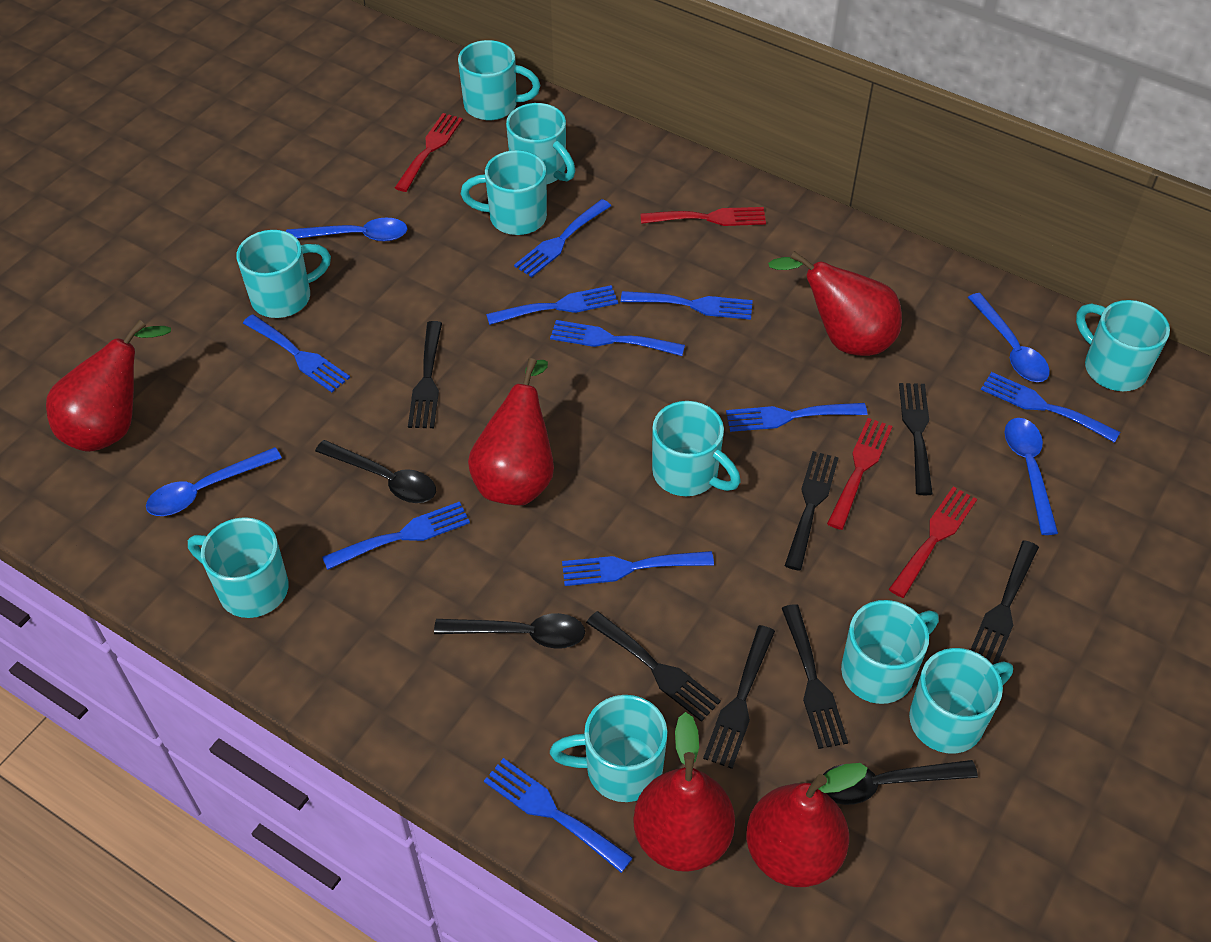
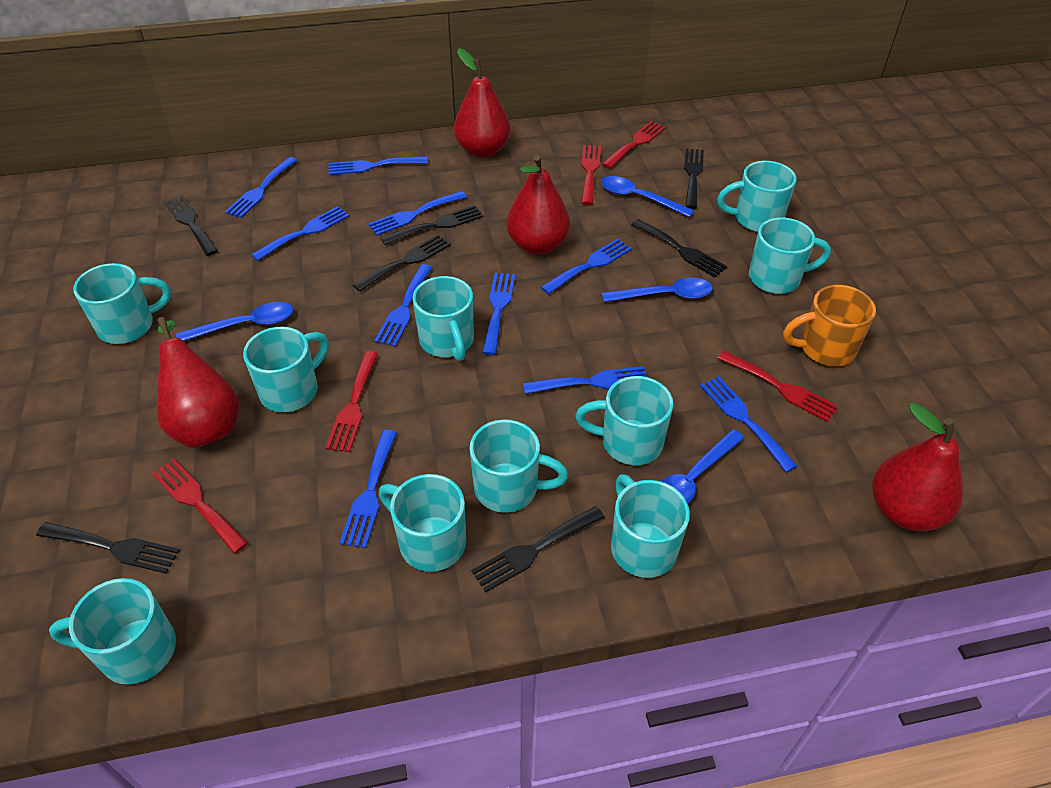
black spoon: [315,440,436,503] [434,613,585,649] [823,760,978,805] = 3 -> none = 0
orange mug: none = 0 -> [783,285,876,366] = 1
red fork: [395,113,463,192] [640,207,766,226] [827,418,893,530] [889,487,977,598] = 4 -> [152,459,248,554] [325,351,378,452] [581,145,601,205] [602,121,666,168] [717,351,839,422] = 5
red pear: [46,320,171,452] [468,358,554,506] [633,712,735,872] [746,763,868,887] [768,251,902,356] = 5 -> [157,317,239,448] [454,48,511,157] [506,155,570,255] [872,403,964,531] = 4

